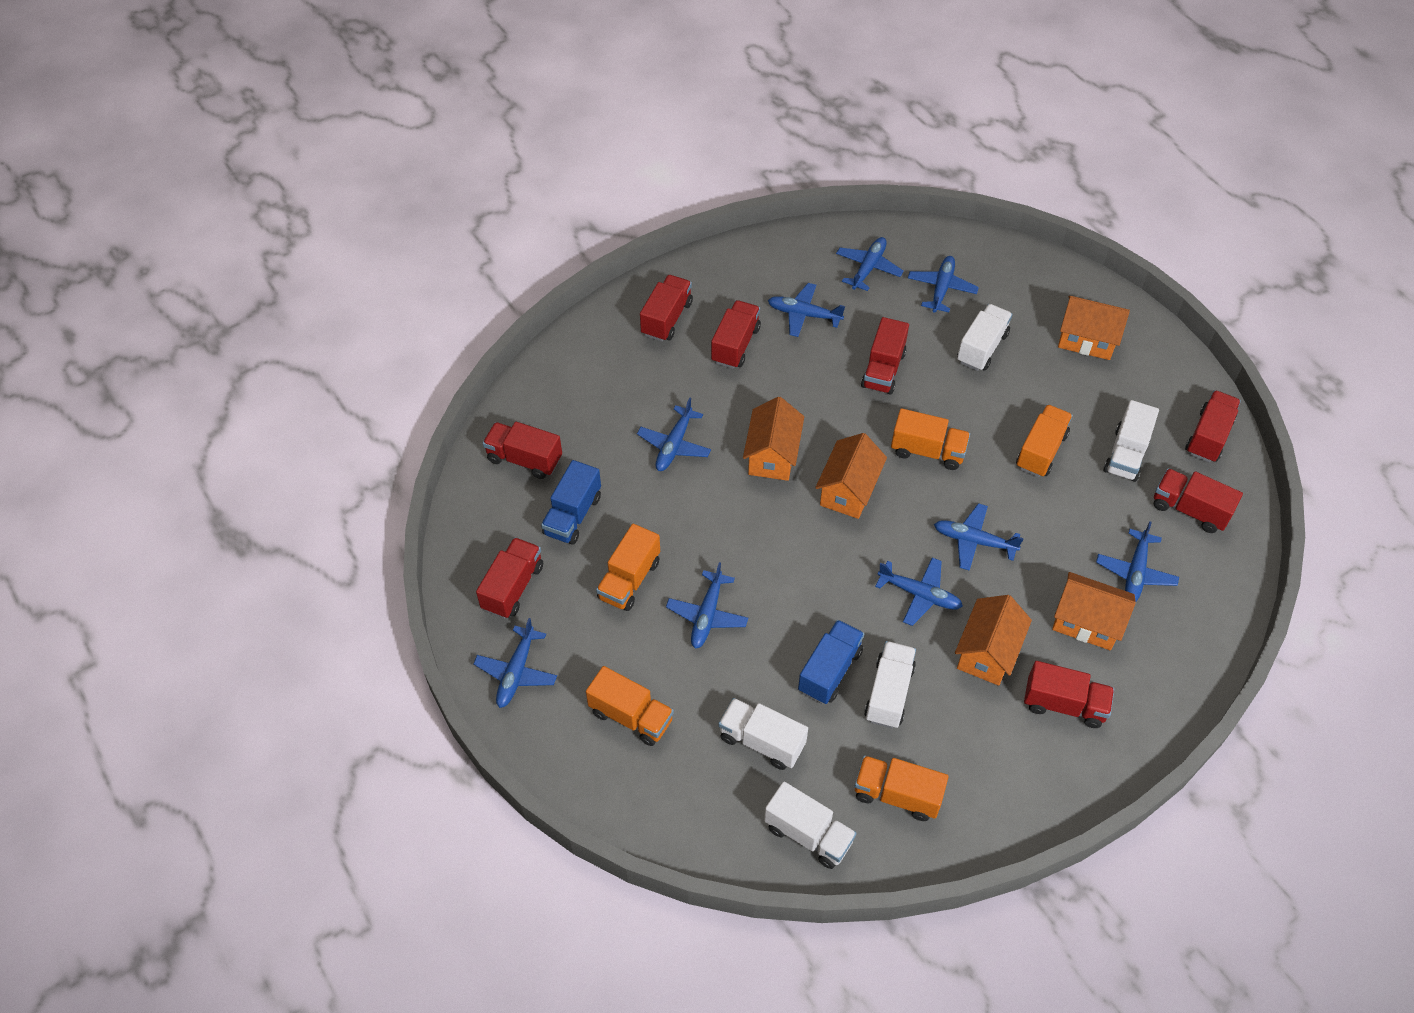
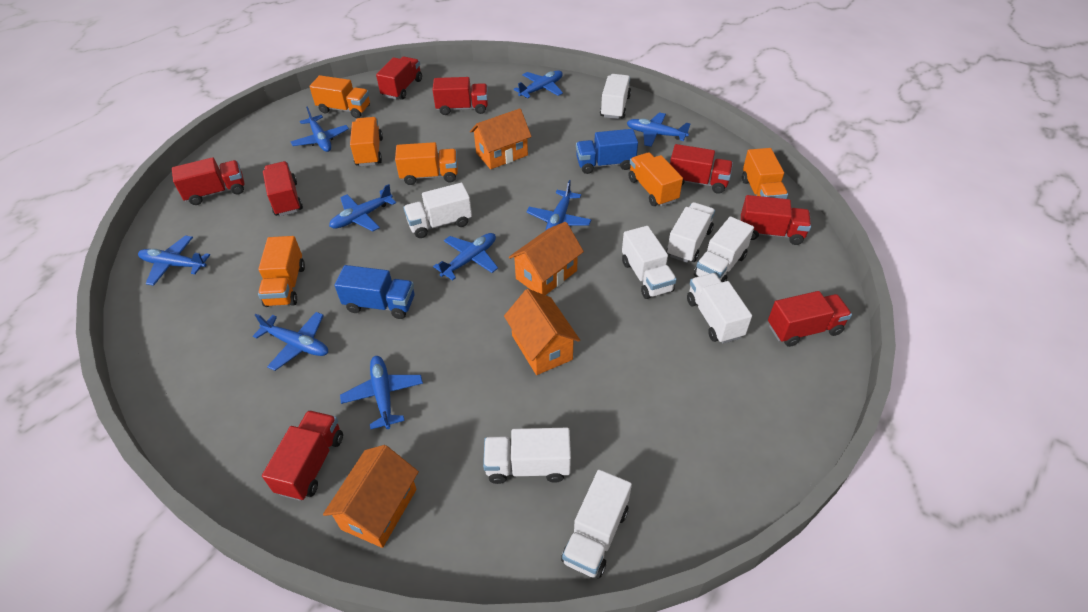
orange house: [743,397,804,481] [815,433,887,519] [955,595,1032,686] [1052,572,1136,650] [1058,296,1130,360] = 5 -> [323,445,419,548] [470,108,532,169] [504,289,580,375] [509,222,584,295] = 4
orange truck: [586,666,674,746] [596,524,660,611] [854,755,948,821] [891,408,970,470] [1016,404,1073,477] = 5 -> [258,236,305,307] [309,75,370,118] [350,117,383,166] [395,142,458,185] [628,152,683,207] [742,148,788,199] = 6
white truck: [718,698,808,770] [764,782,857,869] [864,641,916,728] [957,304,1013,371] [1104,400,1159,482] = 5 -> [403,183,472,238] [483,428,571,484] [561,470,632,578] [600,74,631,119] [622,226,677,299] [667,202,715,263] [687,273,752,344] [694,216,754,282] = 8

